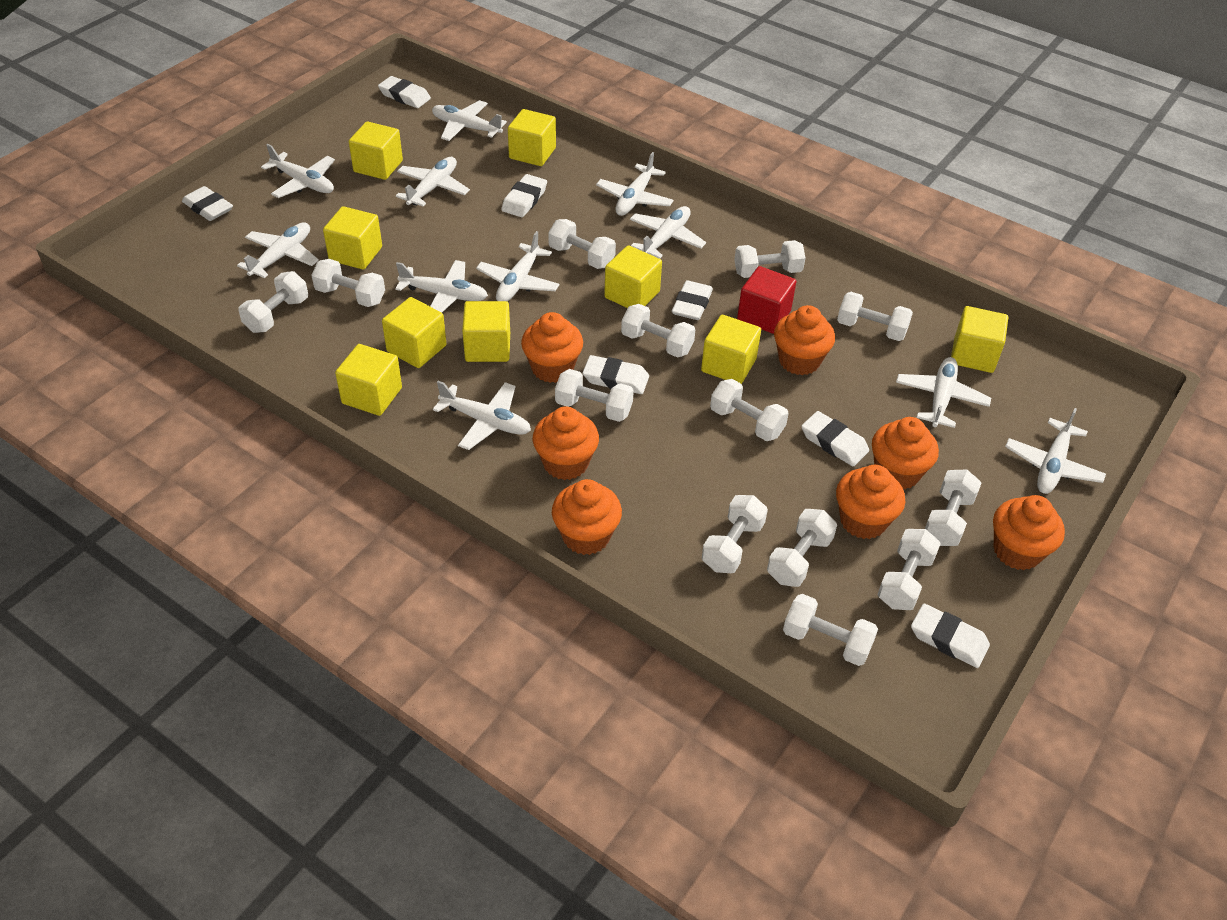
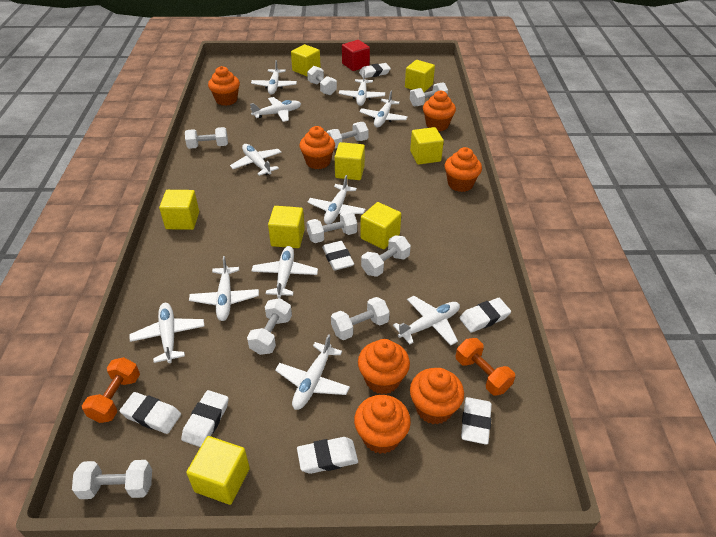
orange dumbbell: none = 0 -> [82,357,140,423] [456,338,515,396] = 2
white dumbbell: [238,271,308,333] [311,259,385,307] [548,219,616,269] [555,369,634,422] [621,304,696,358] [702,495,768,573] [710,379,789,441] [734,240,805,278] [767,509,837,587] [783,594,878,666] [837,292,913,341] [877,529,941,610] [925,469,981,546] = 13 -> [72,460,152,499] [185,127,228,149] [247,298,292,355] [307,66,337,95] [307,211,357,243] [327,122,369,148] [331,297,390,340] [361,235,411,277] [410,82,448,106] = 9
yellow cube: [323,206,382,269] [335,344,402,416] [349,121,403,180] [382,297,446,368] [462,301,510,362] [508,109,556,166] [604,245,662,308] [701,315,761,384] [951,306,1008,373] = 9 -> [159,190,199,230] [186,436,250,505] [268,206,305,248] [291,44,321,76] [335,142,365,180] [360,202,401,249] [405,60,435,92] [410,127,444,165] = 8

